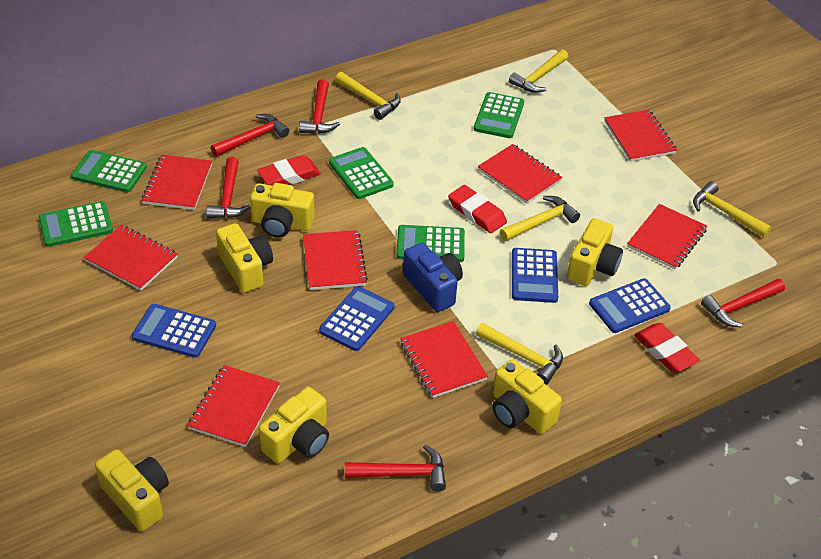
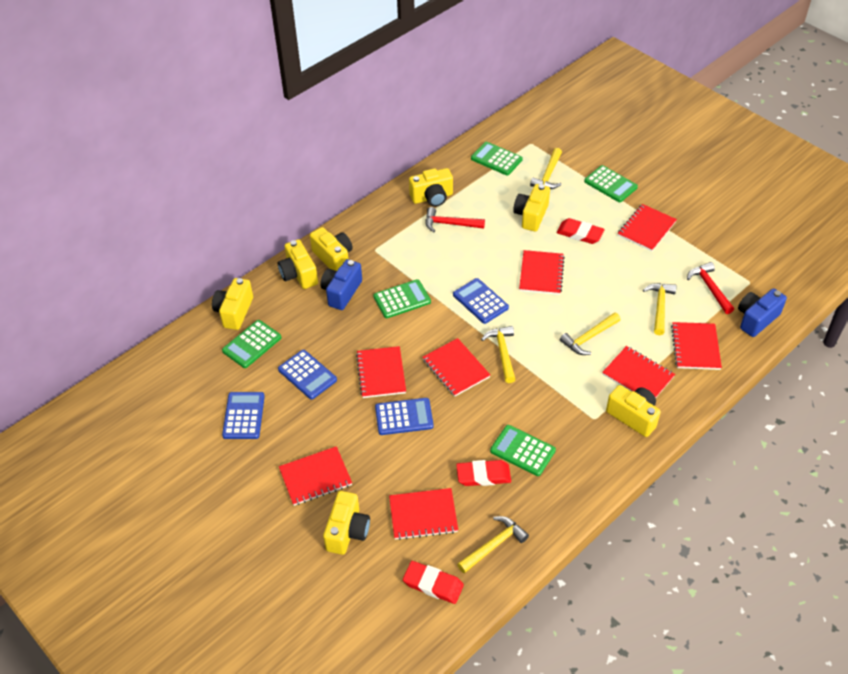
blue camera: [403,243,463,312] = 1 -> [320,259,362,310] [738,288,787,337] = 2
red hammer: [206,157,250,218] [211,114,289,157] [299,79,340,134] [345,444,446,492] [701,279,785,327] = 5 -> [425,207,485,232] [687,262,734,314] = 2
yellow camera: [95,449,169,531] [216,223,273,293] [250,183,315,238] [259,387,329,463] [492,359,562,434] [567,218,623,286] = 6 -> [212,278,253,330] [278,239,318,289] [310,227,353,271] [323,491,370,555] [409,168,453,207] [513,184,550,232] [606,385,661,437] = 7

